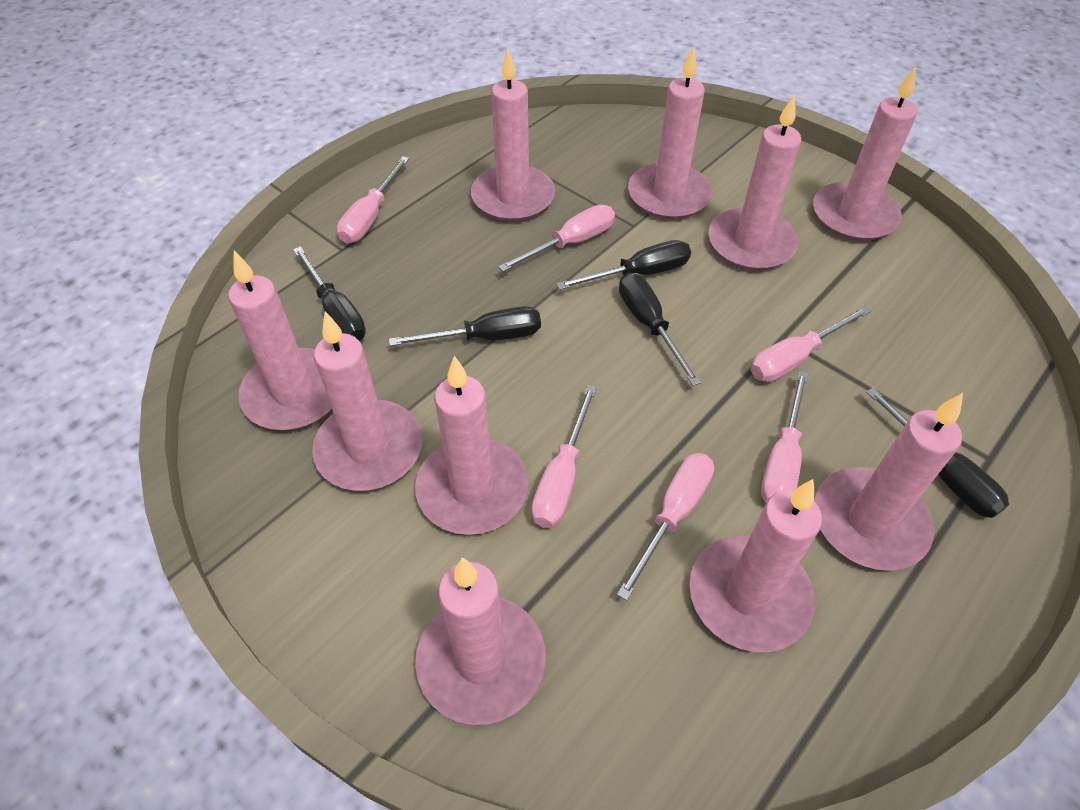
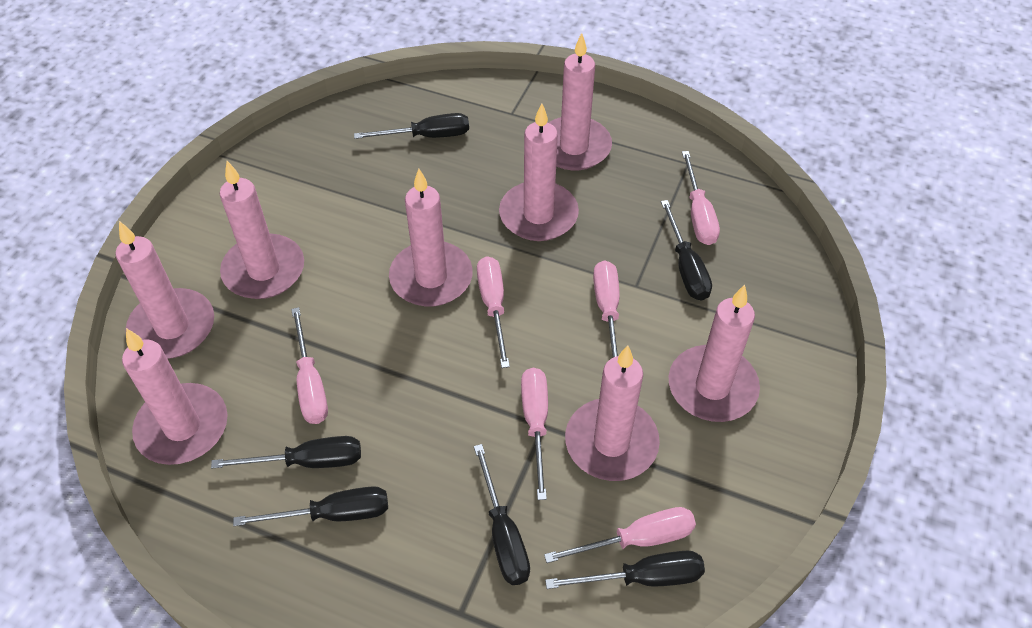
black screwdriver: [293,246,366,341] [389,306,541,346] [556,240,691,290] [619,273,701,386] [866,387,1009,518] = 5 -> [211,436,361,469] [233,486,388,526] [354,113,469,139] [474,444,530,585] [545,551,705,589] [661,200,712,300] = 6
pink candle: [228,251,332,430] [312,311,422,491] [415,356,529,535] [415,558,546,725] [471,49,555,222] [628,46,712,220] [689,479,822,652] [708,95,801,270] [813,66,917,241] [815,393,963,571] = 10 -> [115,221,214,359] [122,328,227,465] [220,161,304,299] [389,169,473,307] [499,103,579,241] [548,33,612,170] [565,345,660,481] [669,285,760,422] = 8

